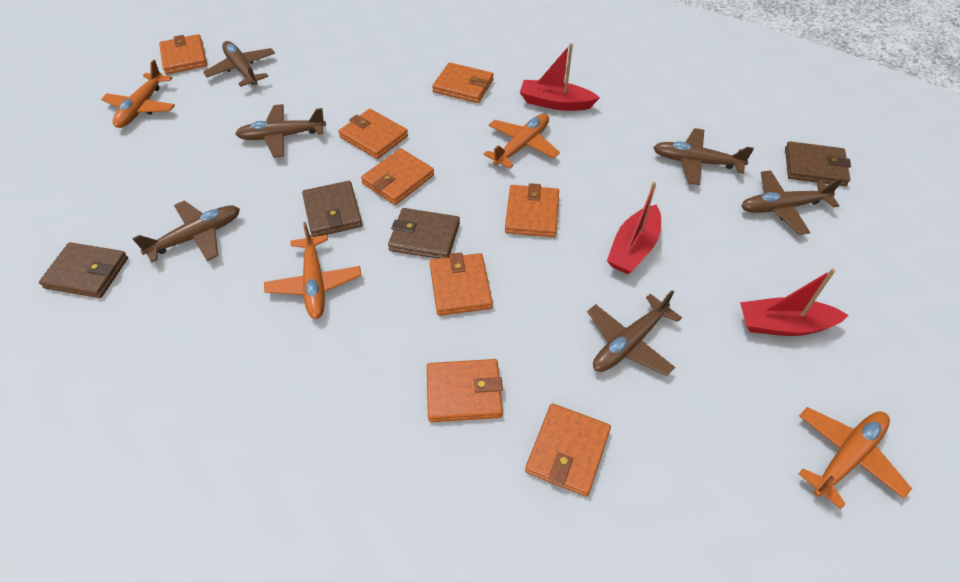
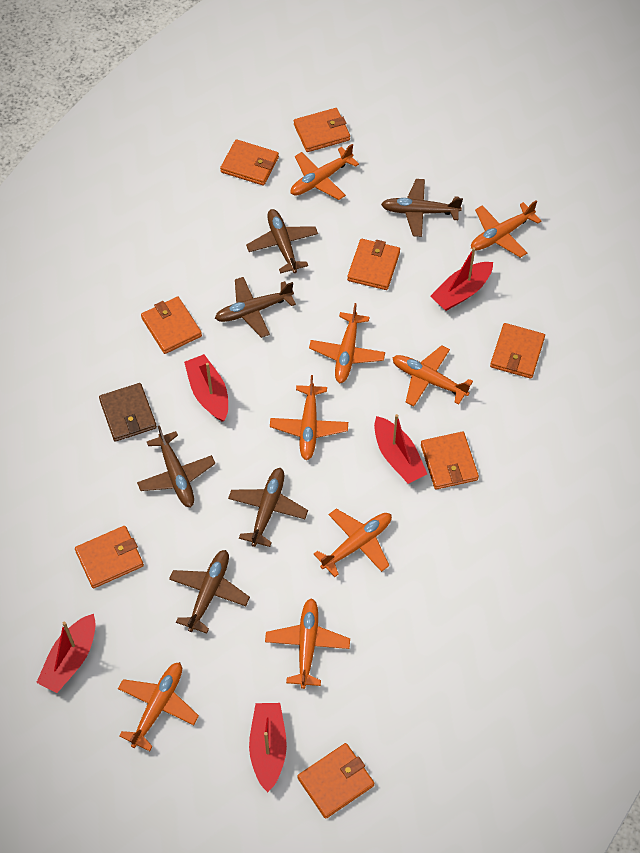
brown wallet: [39,242,128,298] [302,181,363,237] [388,208,460,259] [785,141,851,186] = 4 -> [99,383,157,442] = 1
orange plane: [101,60,175,128] [264,222,362,319] [484,114,560,168] [798,407,912,509] = 4 -> [118,662,199,751] [265,598,350,689] [270,375,348,460] [291,144,359,200] [309,303,385,383] [314,509,392,577] [392,345,473,406] [471,200,541,258] = 8
red boat: [520,43,600,111] [607,182,661,274] [740,269,848,336] = 3 -> [36,614,96,693] [184,354,228,422] [249,703,287,792] [374,414,427,484] [430,247,493,311] = 5

